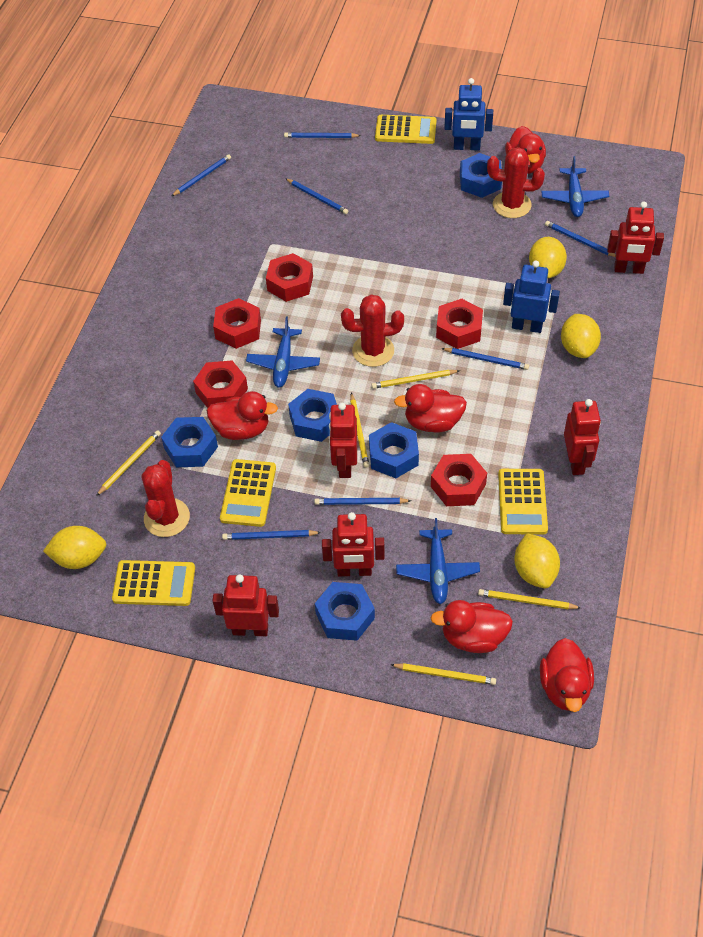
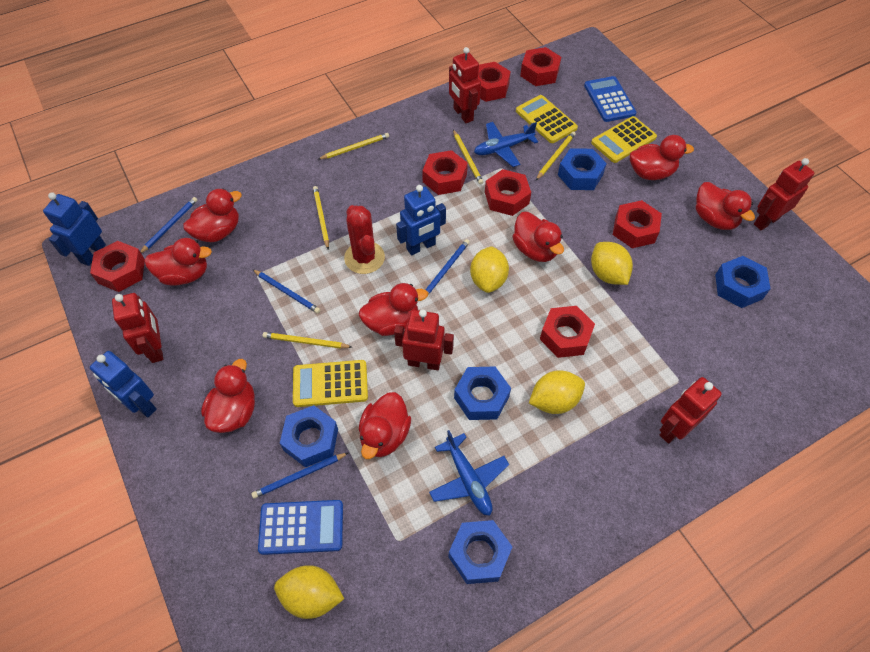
blue calculator: none = 0 -> [258,500,343,555] [584,76,636,122] = 2
blue pencil: [172,154,231,196] [222,530,321,540] [284,132,361,138] [285,178,348,214] [314,498,411,505] [441,348,529,370] [545,221,616,257] = 7 -> [140,197,197,253] [251,453,348,498] [252,269,320,314] [425,239,470,295] = 4
blue plane: [246,317,320,388] [396,518,480,604] [541,156,609,217] = 3 -> [429,430,509,516] [474,122,538,167] = 2
blue robot: [444,78,493,151] [503,261,560,333] = 2 -> [43,192,106,266] [90,351,157,418] [396,185,446,255] = 3
red cactus: [141,460,190,537] [341,294,404,367] [487,147,545,218] = 3 -> [344,205,385,274] = 1
red duck: [207,391,278,440] [394,384,467,433] [430,600,513,653] [505,126,546,174] [540,638,594,712] = 5 -> [144,238,212,286] [183,188,242,242] [201,359,255,433] [359,283,428,336] [359,392,411,459] [512,212,564,262] [630,135,694,180] [696,182,755,230] = 8
red nut: [193,361,248,408] [213,298,261,349] [266,253,313,302] [431,454,487,506] [436,299,483,349] = 5 -> [90,241,145,292] [422,150,468,195] [477,62,511,102] [485,169,531,216] [520,47,561,86] [540,306,595,358] [613,200,662,248] = 7
yellow calculator: [112,560,195,606] [220,459,276,527] [375,115,437,144] [498,469,548,535] = 4 -> [293,360,368,407] [516,95,578,143] [591,116,657,163] = 3

